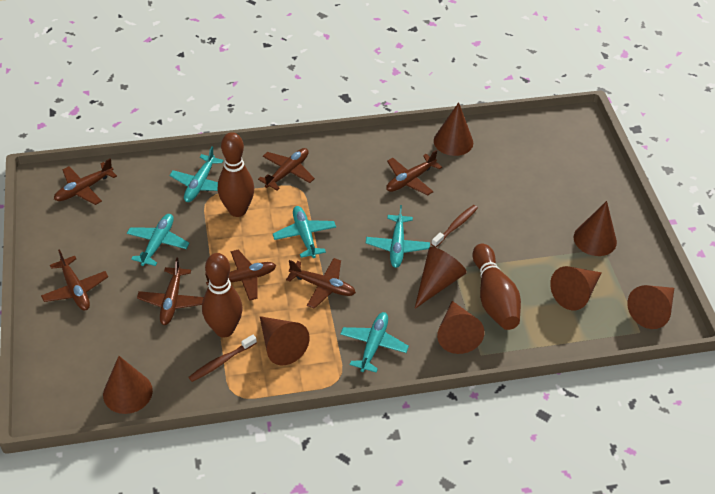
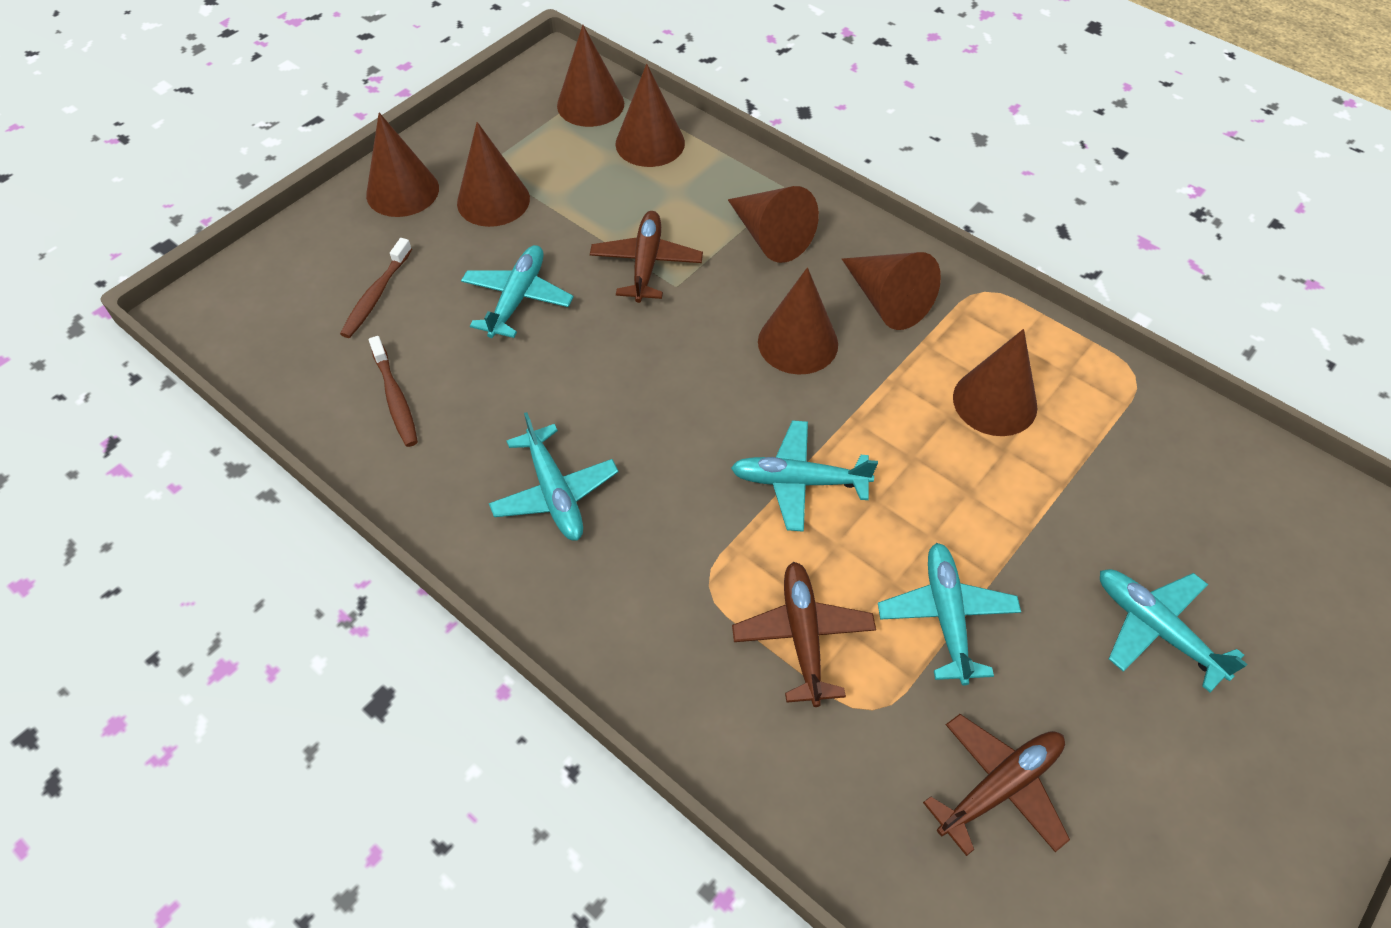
brown bowling pin: [202,253,243,337] [218,132,254,217] [472,244,521,330] = 3 -> none = 0
brown plane: [41,249,108,310] [54,158,117,205] [137,258,204,325] [205,250,276,301] [258,148,315,190] [286,258,356,309] [386,150,442,195] = 7 -> [590,211,703,303] [732,562,876,707] [923,714,1070,856] = 3

